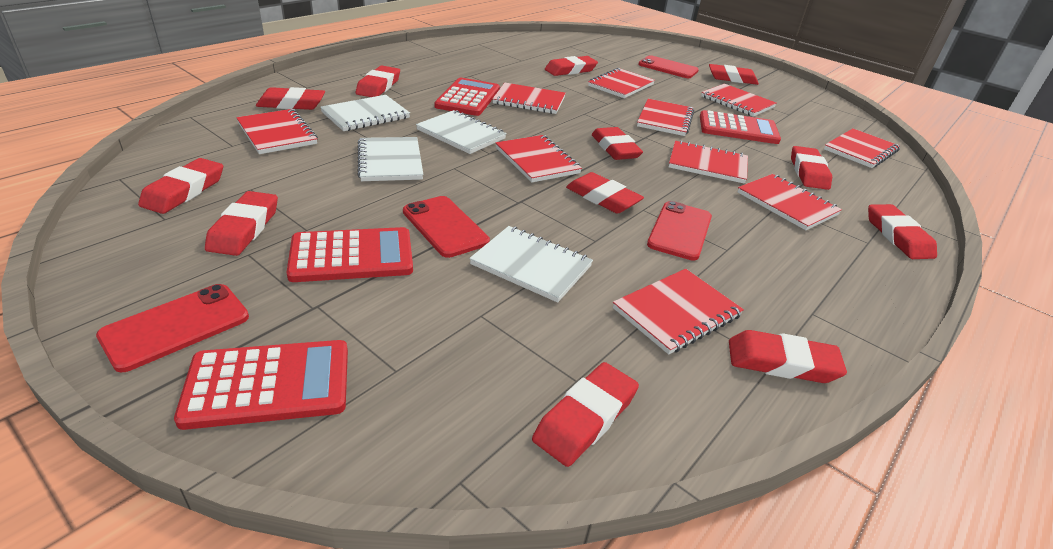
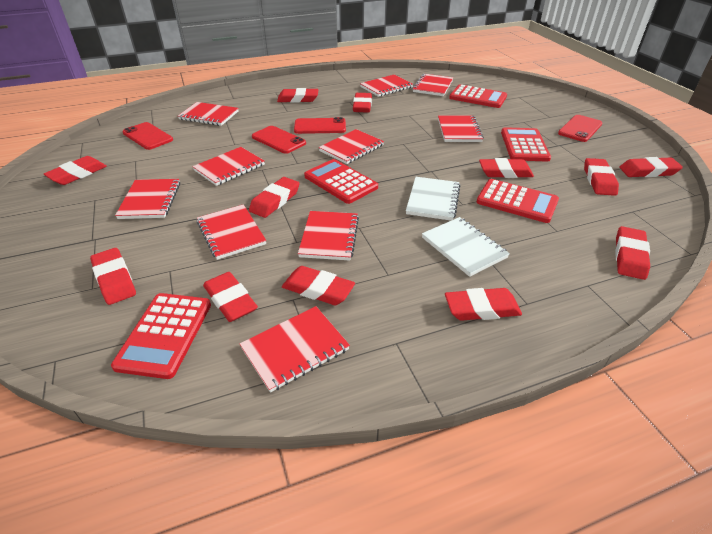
red calculator: [174,340,348,430] [286,227,413,282] [434,78,500,116] [700,110,781,144] = 4 -> [111,293,211,379] [304,159,378,204] [449,84,507,108] [477,179,559,223] [501,127,551,162] = 5
white notebook: [320,95,410,131] [357,137,423,181] [416,110,507,154] [469,226,593,303] = 4 -> [406,177,461,221] [422,217,510,277] = 2

